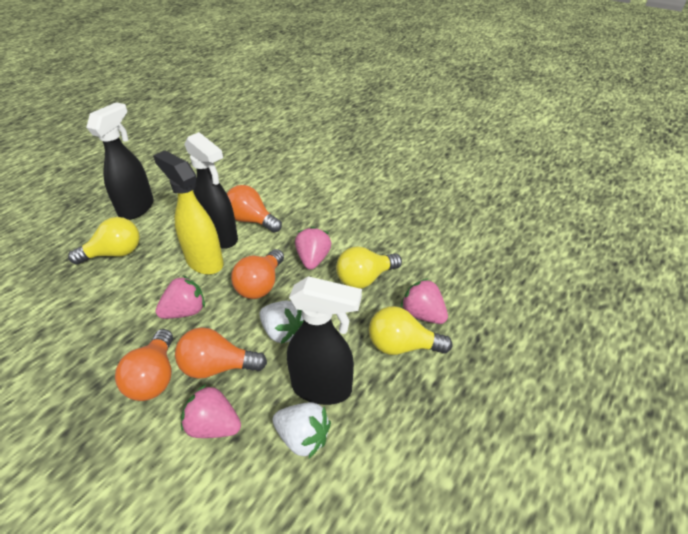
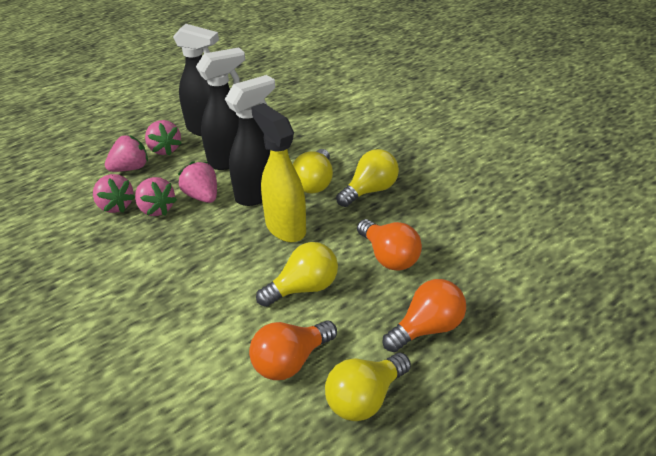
orange light bulb: [115,329,173,401] [175,327,267,379] [227,185,282,233] [231,249,284,299] = 4 -> [249,320,337,380] [357,219,422,271] [383,279,466,352] = 3
pink strawberry: [155,275,205,319] [181,384,241,438] [295,227,331,270] [401,278,448,324] = 4 -> [93,174,135,213] [105,135,148,172] [135,177,177,216] [145,120,182,156] [178,161,217,203] = 5
white strawberry: [259,301,304,344] [273,402,331,458] = 2 -> none = 0
yellow light bulb: [68,217,140,265] [336,246,402,289] [369,306,452,355] = 3 -> [256,242,338,307] [293,149,333,193] [325,353,411,421] [336,149,399,207] = 4

